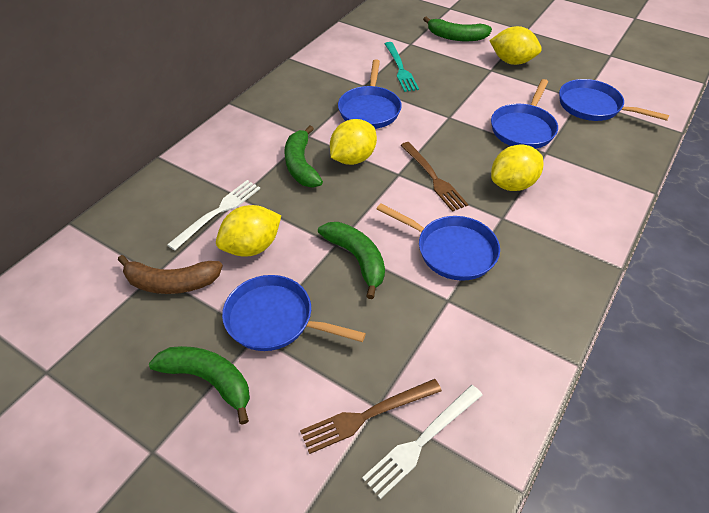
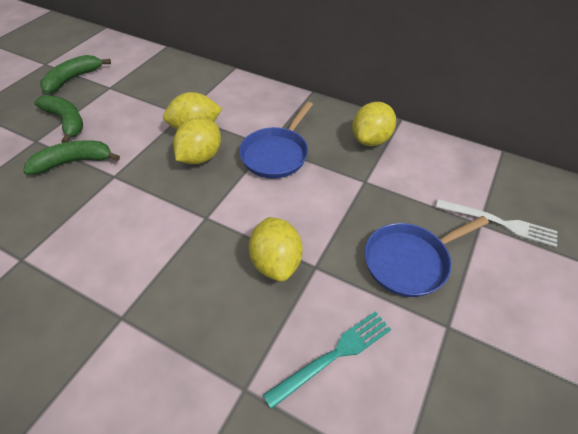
blue pan: [222,275,366,351] [338,59,402,129] [377,203,500,281] [491,79,558,149] [559,79,669,121] = 5 -> [239,102,313,179] [365,216,489,297] = 2
brown banana: [118,255,223,294] = 1 -> none = 0
brown fork: [300,379,442,454] [401,142,468,212] = 2 -> none = 0
green banana: [149,346,250,425] [284,126,323,187] [318,222,385,299] [423,16,492,41] = 4 -> [23,140,120,175] [34,95,83,143] [40,55,111,94] = 3
white fork: [167,180,260,251] [362,385,482,499] = 2 -> [436,199,557,247] = 1

